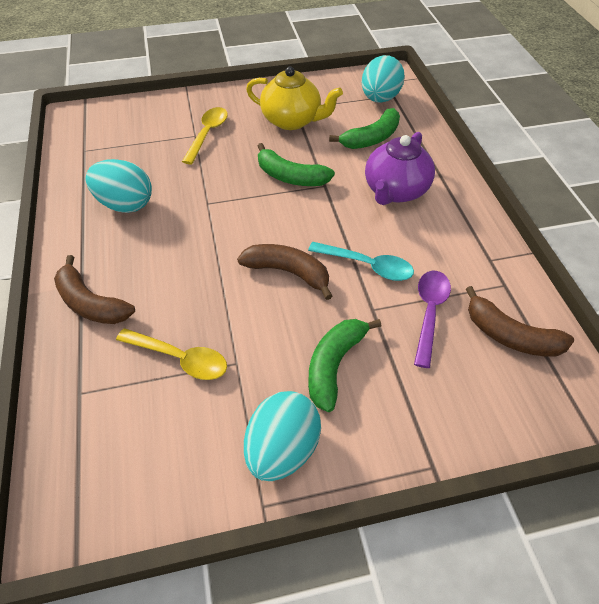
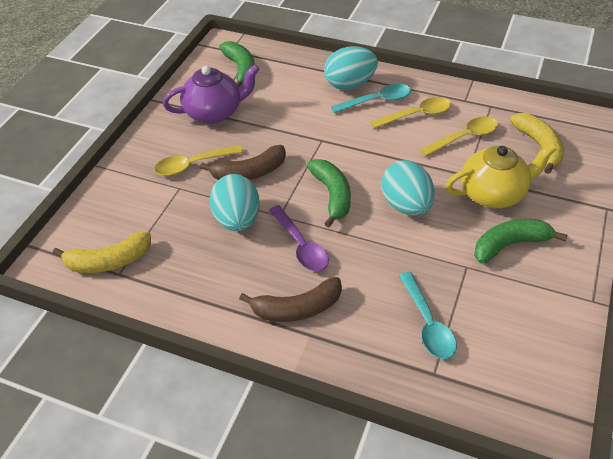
brown banana: [54,255,135,324] [237,244,332,300] [466,286,574,357] = 3 -> [200,145,286,180] [239,277,342,322] = 2
turquoise spoon: [308,242,414,281] = 1 -> [331,84,411,113] [399,272,457,359] = 2
yellow banana: none = 0 -> [53,231,151,273] [510,113,564,174] = 2
yellow spoon: [116,328,227,380] [182,107,228,164] = 2 -> [154,145,244,176] [371,97,452,129] [420,116,498,156] = 3

